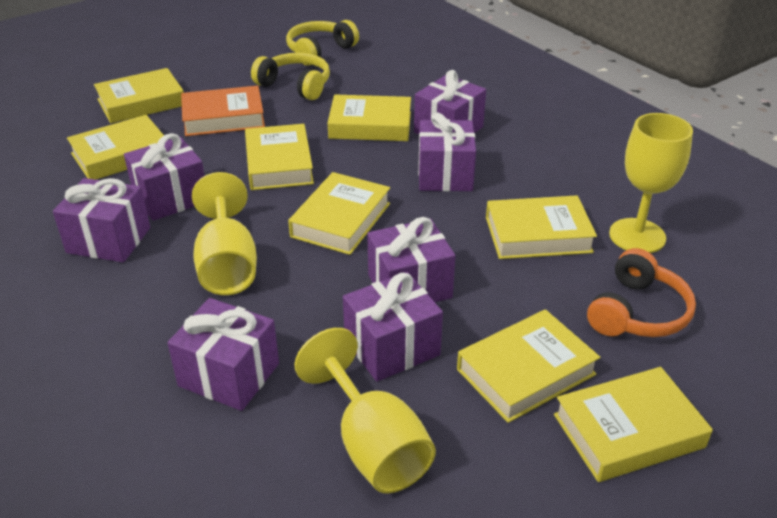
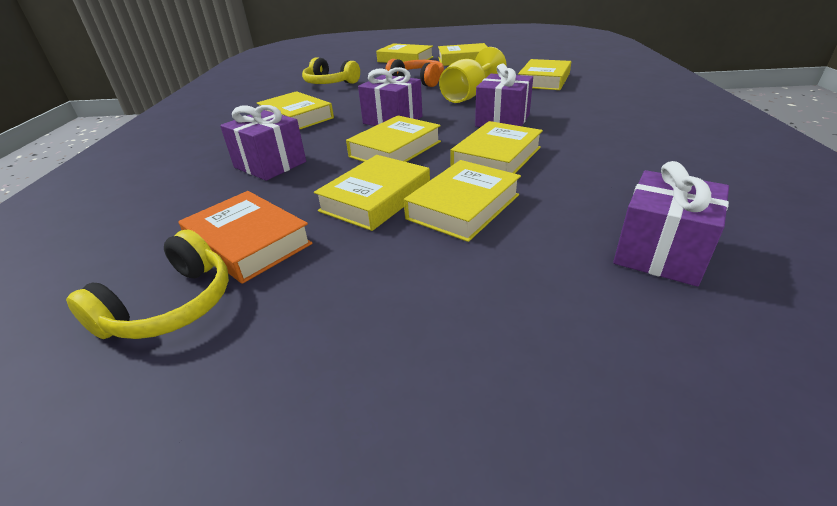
purple gift: [53,178,150,262] [124,133,205,221] [167,298,279,411] [343,272,443,382] [367,217,455,302] [414,70,486,134] [418,113,476,191] = 7 -> [220,105,306,181] [358,67,422,126] [475,63,533,127] [613,161,729,287] = 4
yellow goblet: [192,172,257,295] [294,328,436,493] [609,113,693,253] = 3 -> [439,47,507,103] = 1

